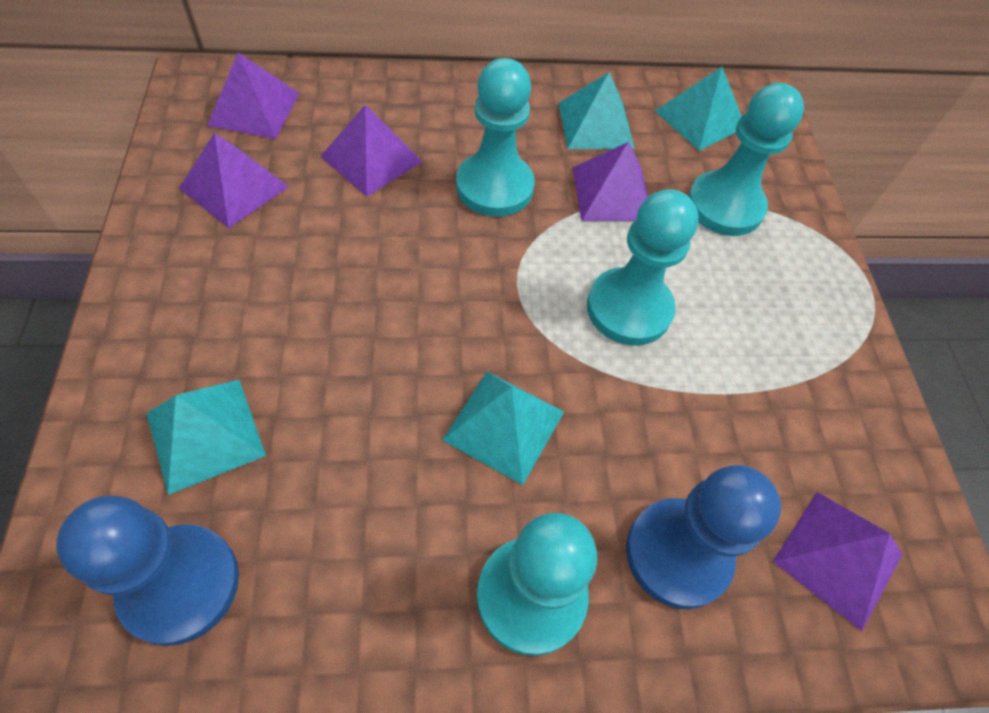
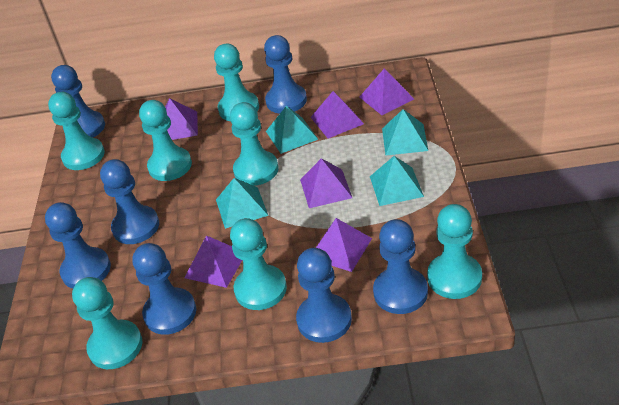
blue pawn: [56,496,239,646] [626,465,781,609] = 2 -> [45,202,111,289] [51,65,105,138] [100,159,159,244] [133,243,196,335] [264,35,307,114] [296,248,352,343] [373,219,428,314] = 7
purple pyramid: [179,133,289,228] [207,53,300,139] [320,105,423,197] [572,142,648,221] [773,492,903,631] = 5 -> [165,98,198,140] [184,235,242,288] [300,158,352,208] [311,91,364,139] [316,218,372,272] [360,68,414,115] = 6
turquoise pawn: [456,58,535,217] [477,513,597,656] [587,189,699,346] [688,83,804,236] = 4 -> [48,92,105,170] [72,277,142,369] [139,100,192,181] [214,44,259,121] [230,102,279,186] [230,218,287,310] [427,204,482,299] = 7

